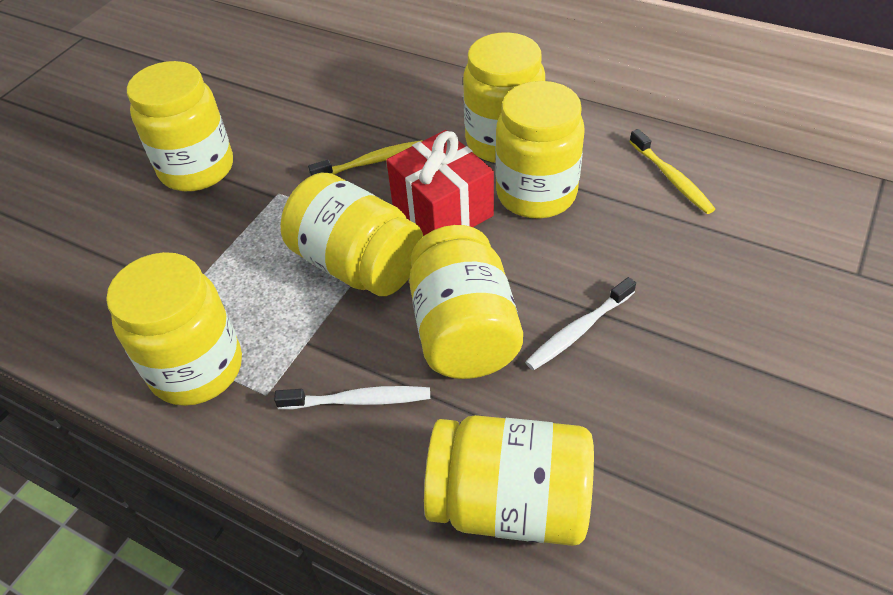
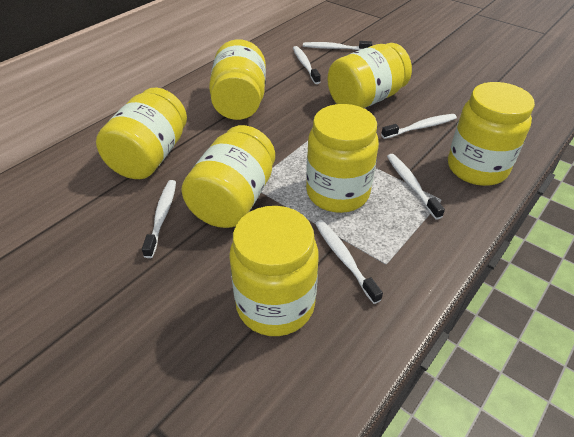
red gift: [386,130,494,236] = 1 -> none = 0
white toothbrush: [274,386,430,409] [525,277,636,370] = 2 -> [142,180,176,258] [293,46,321,84] [303,41,372,50] [315,220,383,304] [381,114,457,139] [387,154,445,219] = 6
yellow toothbrush: [308,140,423,176] [629,129,715,214] = 2 -> none = 0

